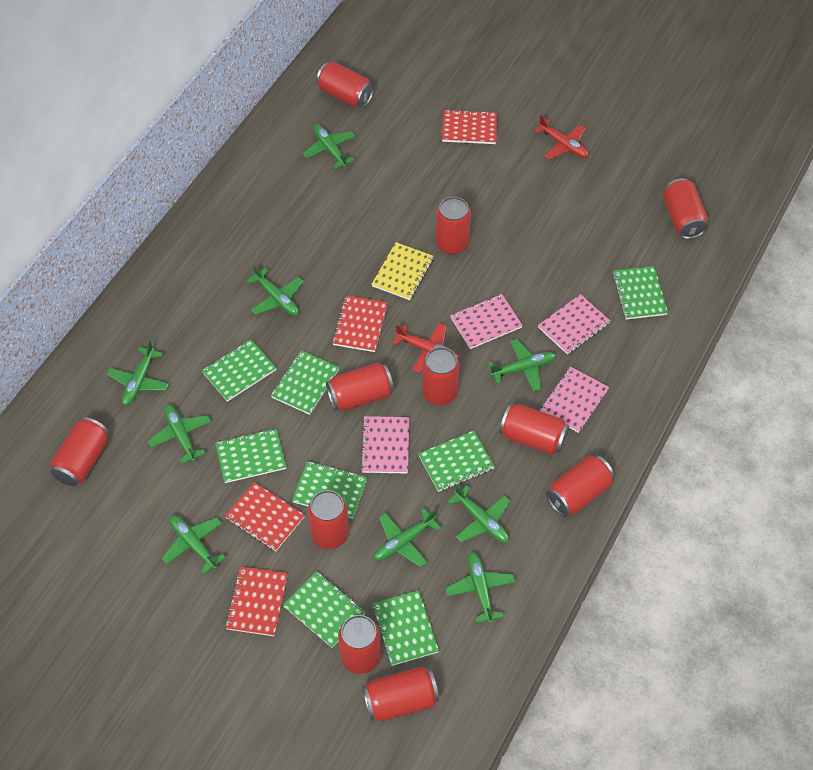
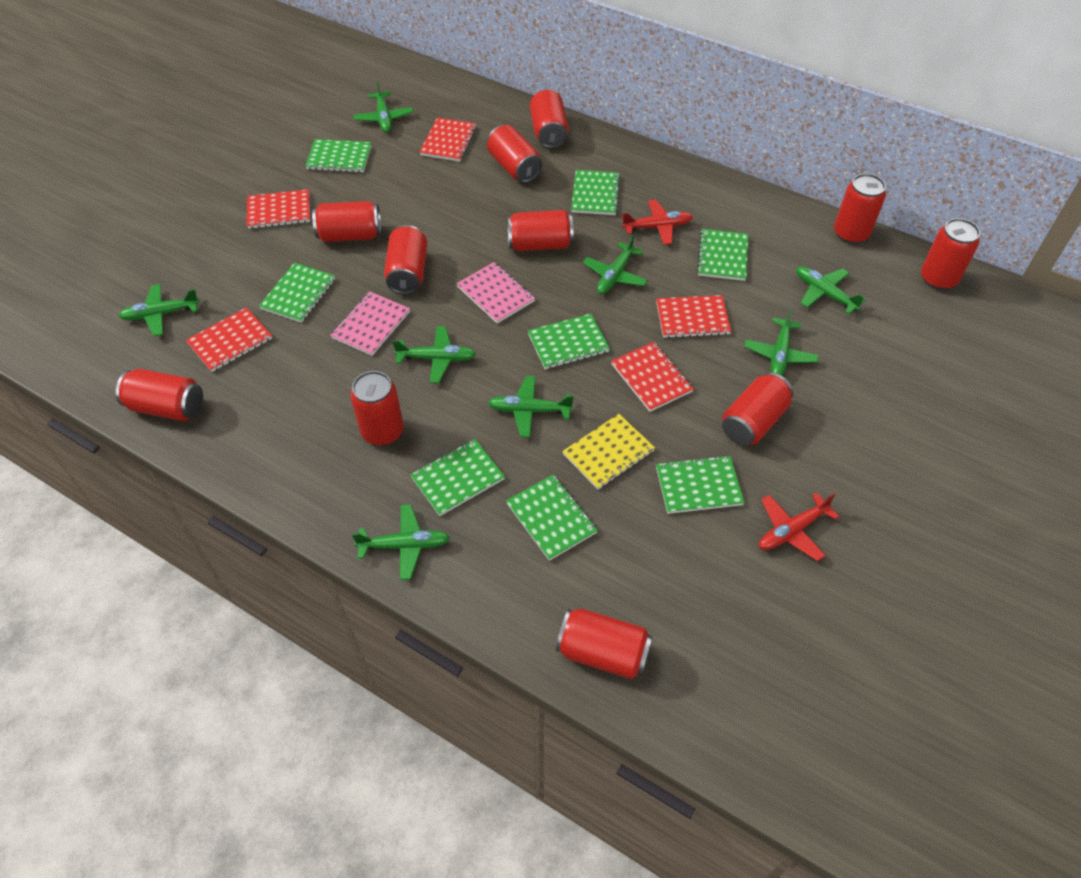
green plane: [107,340,169,406] [148,404,211,464] [162,515,226,575] [247,265,304,316] [303,124,356,169] [374,508,441,567] [445,552,515,623] [448,484,510,543] [488,339,556,392] = 9 -> [118,284,200,336] [352,504,450,580] [354,81,413,133] [392,326,476,383] [488,376,574,438] [583,234,648,294] [744,308,819,376] [796,266,866,314] = 8
pink notebook: [360,416,409,474] [450,294,523,349] [538,294,610,355] [540,367,609,433] = 4 -> [330,292,410,356] [457,262,535,324] = 2
red notebook: [225,482,305,551] [225,566,288,636] [332,295,388,352] [442,109,497,144] = 4 -> [186,307,272,372] [247,189,310,229] [419,117,477,162] [611,342,694,412] [656,295,731,338] = 5

